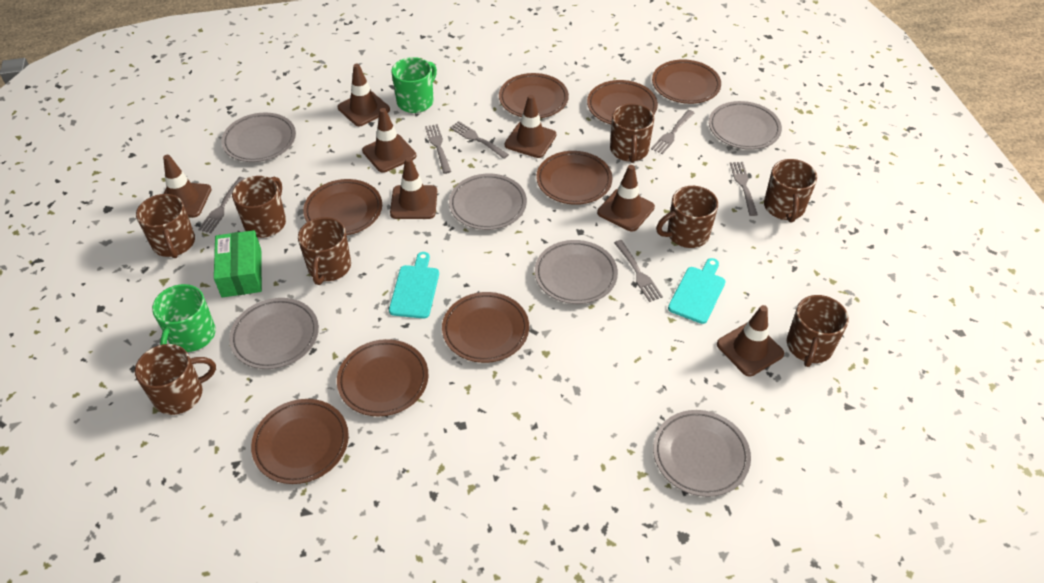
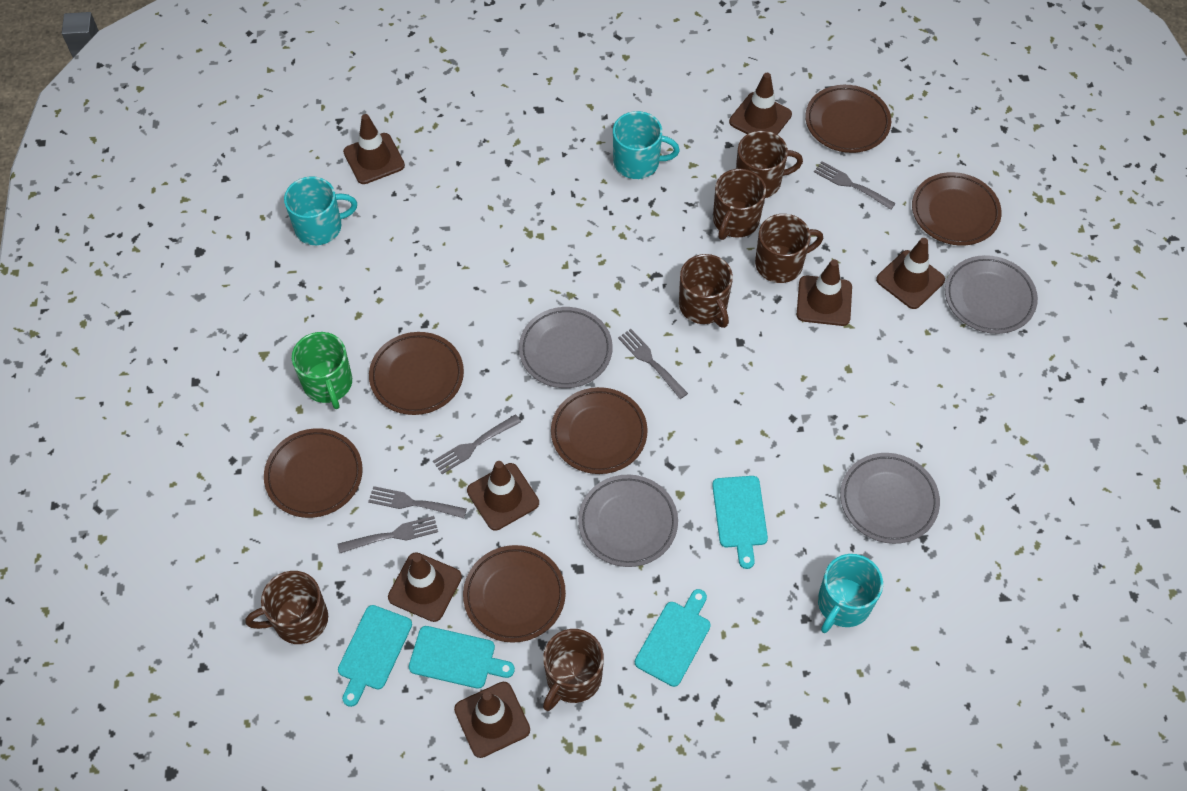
brown mug: [135,344,216,415] [136,194,195,258] [232,176,286,238] [298,217,351,285] [610,103,654,163] [656,186,718,248] [764,159,817,222] [787,295,849,367] = 8 -> [246,571,328,644] [543,629,604,711] [679,254,733,328] [713,169,766,240] [736,131,803,198] [755,214,823,283] = 6
brown plate: [251,399,349,484] [303,179,382,235] [337,339,428,416] [442,292,529,363] [499,73,569,118] [536,151,613,205] [587,80,658,125] [652,59,721,104] = 8 -> [264,428,363,518] [369,332,464,415] [463,545,566,643] [551,387,648,474] [805,85,891,153] [912,172,1002,246] = 6
green box: [214,230,262,297] = 1 -> none = 0
green mug: [152,284,216,352] [391,57,437,113] = 2 -> [292,332,352,409] = 1
grey fork: [198,177,246,233] [425,124,451,174] [450,121,509,159] [614,240,663,302] [651,110,695,154] [730,162,758,216] = 6 -> [337,516,438,553] [368,486,467,518] [433,414,521,474] [618,329,688,399] [814,161,896,210] = 5
grey plate: [221,113,296,162] [229,298,319,369] [449,174,527,230] [535,240,618,304] [653,410,751,497] [709,101,782,150] = 6 -> [519,307,612,388] [578,475,678,567] [840,453,940,544] [945,255,1038,334] = 4
turquoise cutting board: [389,252,439,319] [668,258,725,324] = 2 -> [338,605,412,707] [409,626,515,689] [635,589,711,687] [712,476,768,569] = 4
turquoise mug: none = 0 -> [284,176,357,245] [613,111,680,179] [818,554,883,633] = 3

